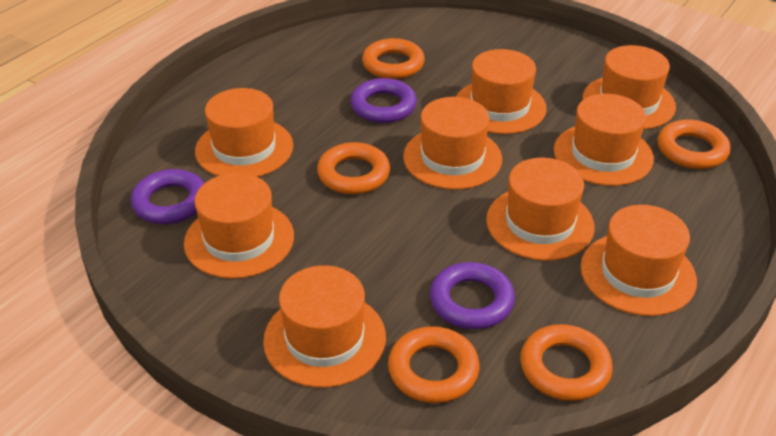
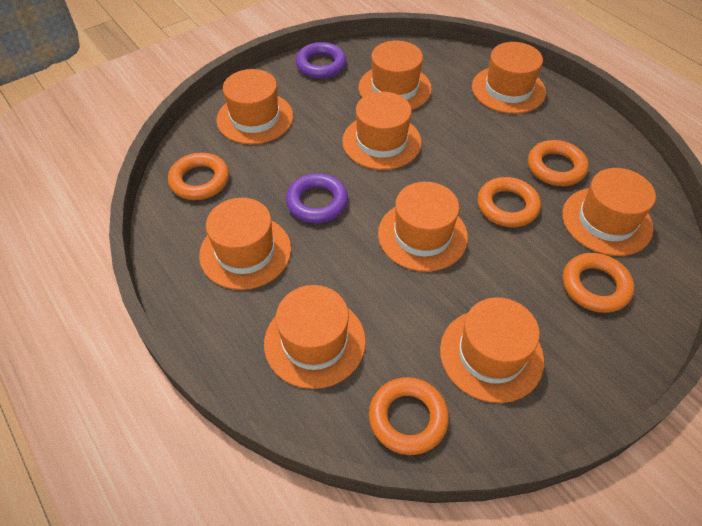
purple ring: [131,169,204,224] [350,78,417,123] [430,262,515,329] = 3 -> [286,173,348,223] [295,42,347,79] = 2

